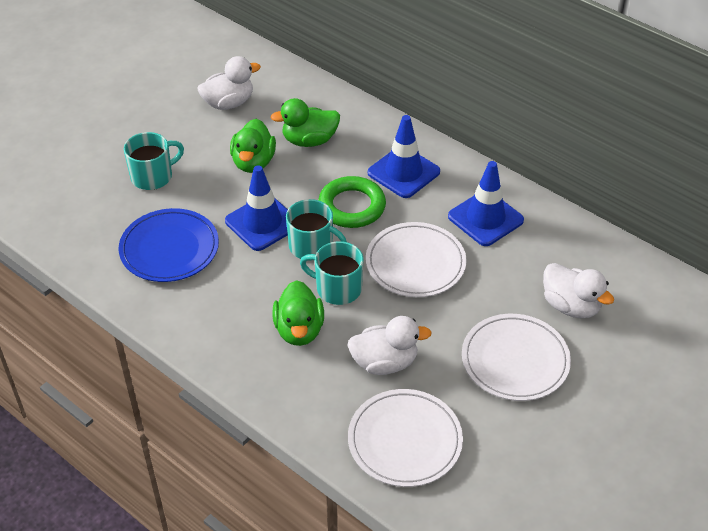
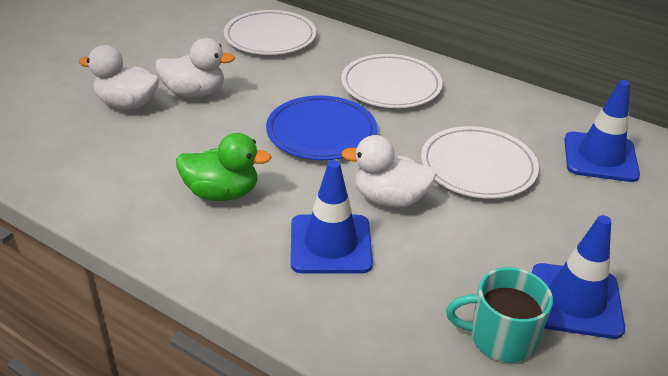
green duck: [230,119,276,173] [271,98,340,147] [272,280,324,346] = 3 -> [176,133,272,201] = 1
green ring: [318,176,386,228] = 1 -> none = 0
turquoise mug: [124,132,184,190] [286,199,347,261] [300,241,364,305] = 3 -> [446,267,553,362] = 1

